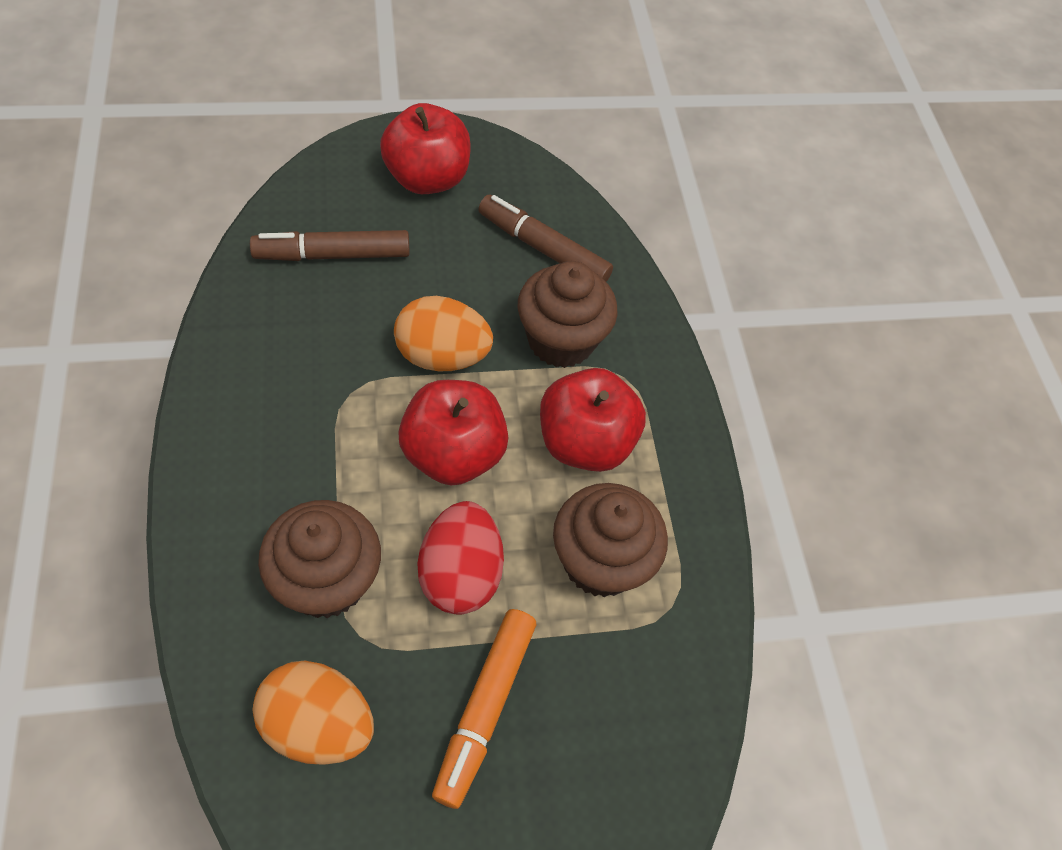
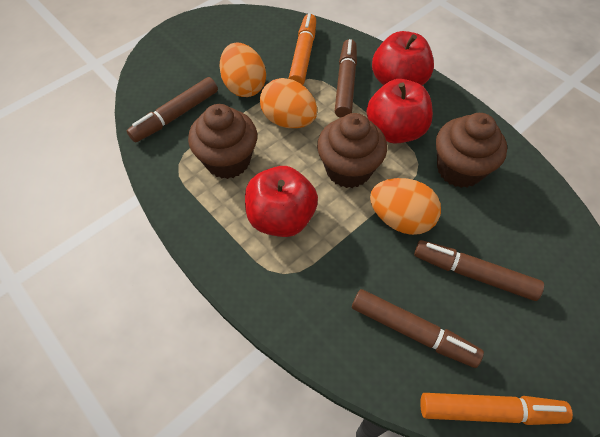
brown marker: [250,230,410,261] [478,195,613,282] = 2 -> [127,77,218,143] [335,39,357,118] [352,289,484,368] [414,240,544,301] = 4
orange egg: [252,661,374,765] [394,296,493,371] = 2 -> [219,43,266,97] [260,78,317,128] [370,178,441,235] = 3
orange marker: [432,609,536,809] = 1 -> [288,14,316,85] [420,393,573,425] = 2
red egg: [417,501,504,615] = 1 -> none = 0

